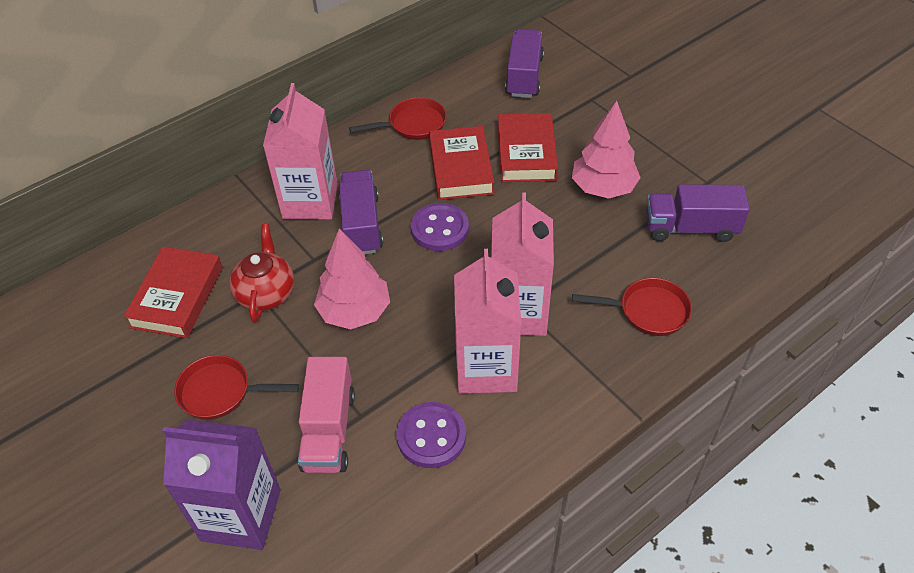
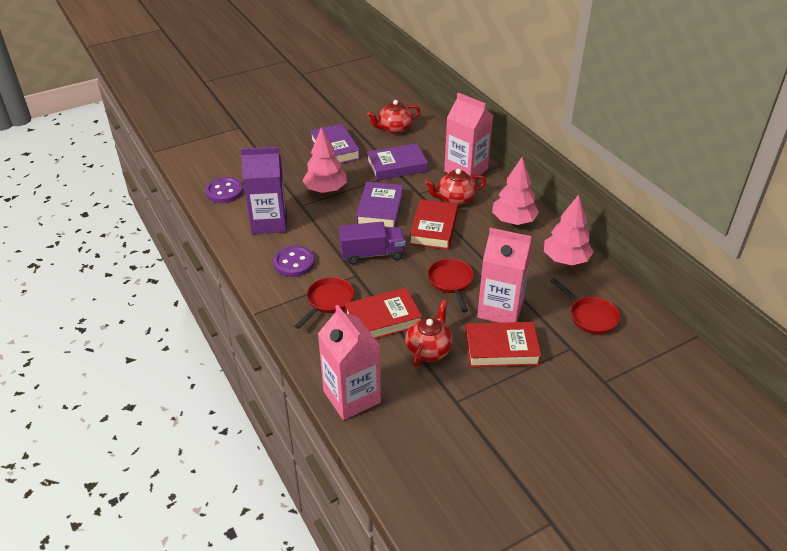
pink tree: [314,228,390,329] [572,101,641,199] = 2 -> [302,127,347,193] [492,157,539,225] [544,195,594,265] = 3
pink truck: [298,357,355,473] = 1 -> none = 0
purple book: none = 0 -> [310,124,360,163] [356,182,403,228] [367,143,428,180] = 3
purple truck: [339,170,383,254] [505,29,544,98] [646,184,750,242] = 3 -> [339,222,406,264] = 1
red teapot: [229,224,294,323] = 1 -> [367,100,420,134] [405,300,453,367] [425,169,486,206] = 3

